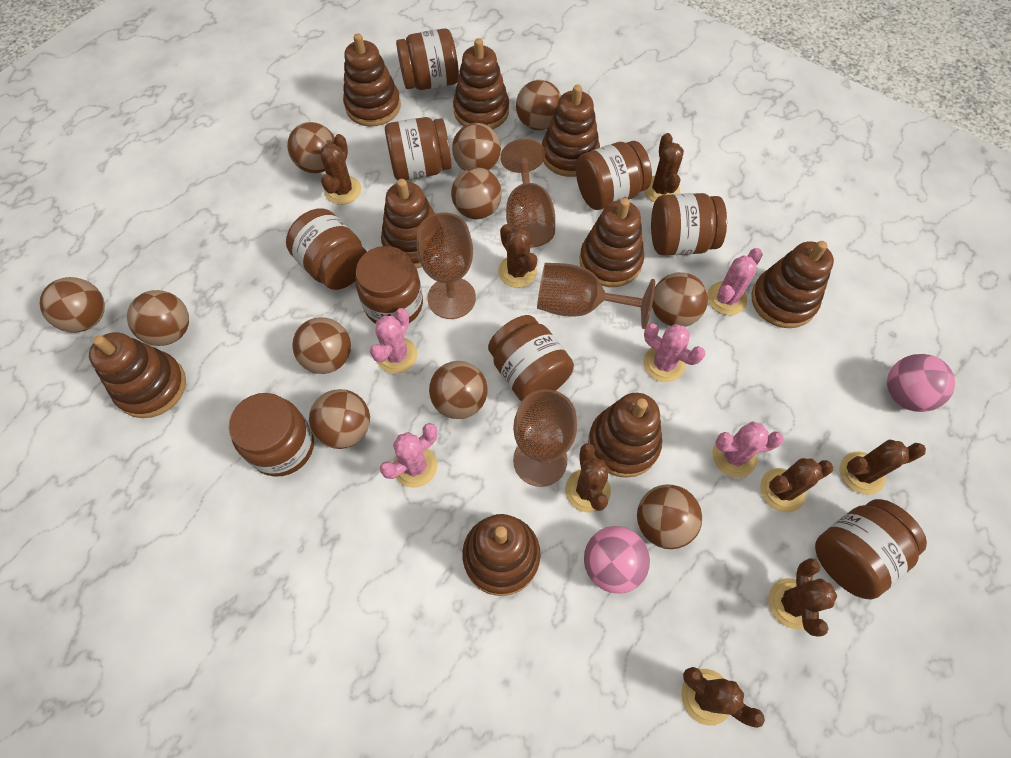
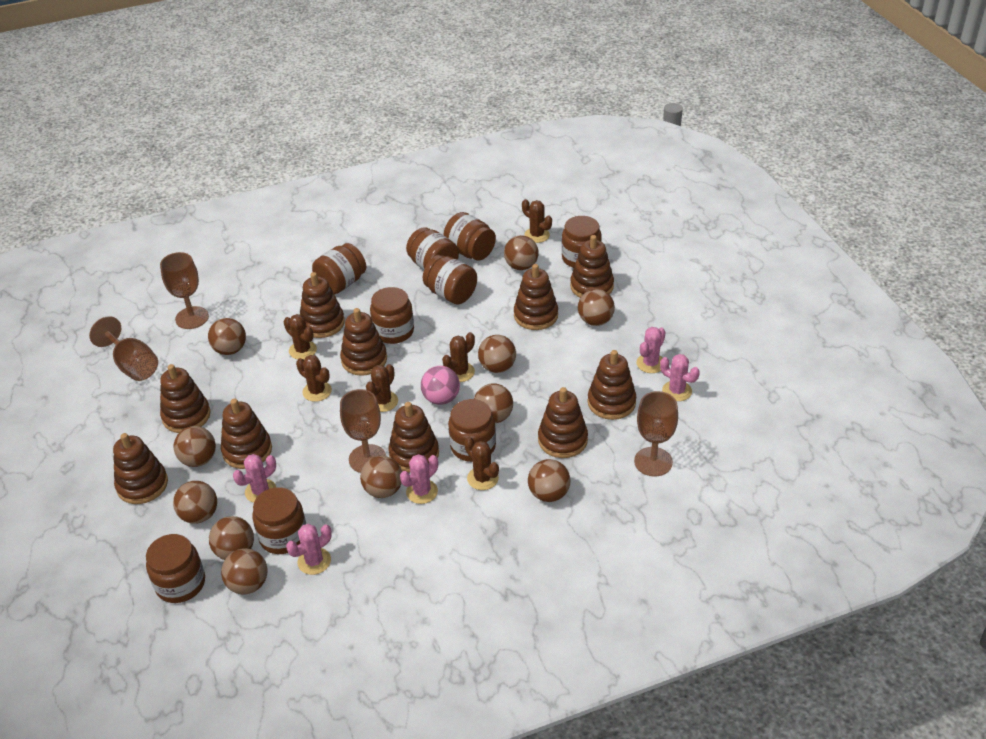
brown cactus: [321,134,361,205] [498,224,537,288] [565,443,611,513] [644,133,684,202] [681,667,765,728] [760,458,833,512] [768,558,837,637] [840,440,926,495] = 8 -> [284,314,317,360] [296,355,332,402] [366,364,398,412] [442,332,475,382] [464,437,499,490] [522,199,552,243] = 6
brown stacking toy: [89,332,186,418] [343,33,401,127] [381,179,435,268] [453,38,509,129] [462,514,541,596] [542,85,600,177] [580,198,644,287] [588,393,662,478] [751,241,834,328] = 9 -> [113,433,168,504] [160,364,211,433] [221,399,272,469] [300,272,345,338] [340,308,387,376] [388,402,439,473] [514,264,558,330] [538,387,588,458] [570,235,614,298] [588,350,636,420] = 10
pink ball: [584,526,650,594] [887,354,955,412] = 2 -> [421,366,460,405] = 1

